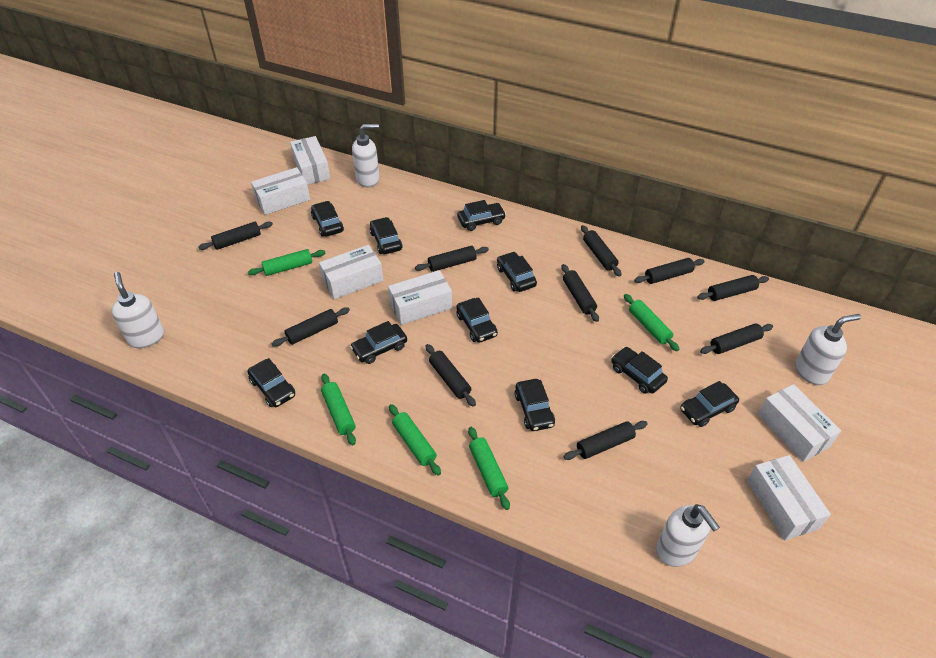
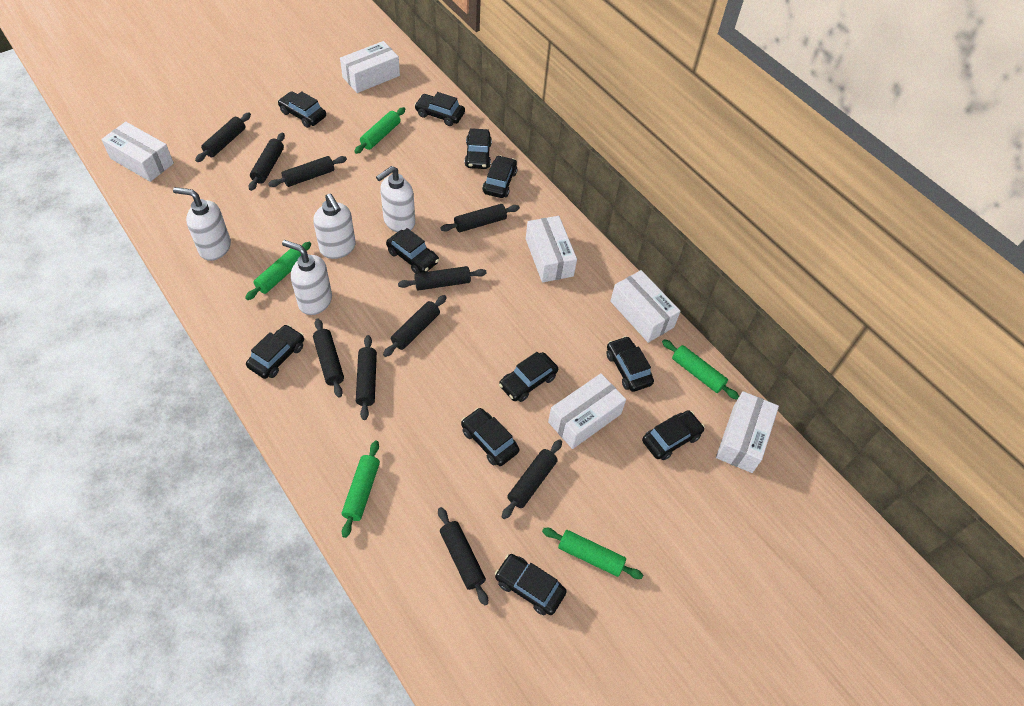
black car: [248,358,295,407] [311,201,344,237] [350,321,407,364] [369,217,403,254] [456,297,498,343] [457,200,506,231] [497,252,537,292] [515,379,555,431] [611,347,668,394] [680,381,739,427] = 10 -> [246,325,304,379] [278,91,326,128] [386,228,439,274] [414,92,465,126] [461,408,520,466] [465,128,492,169] [482,155,517,198] [495,554,567,615] [499,352,558,402] [607,336,654,392] [642,410,705,460] = 11

